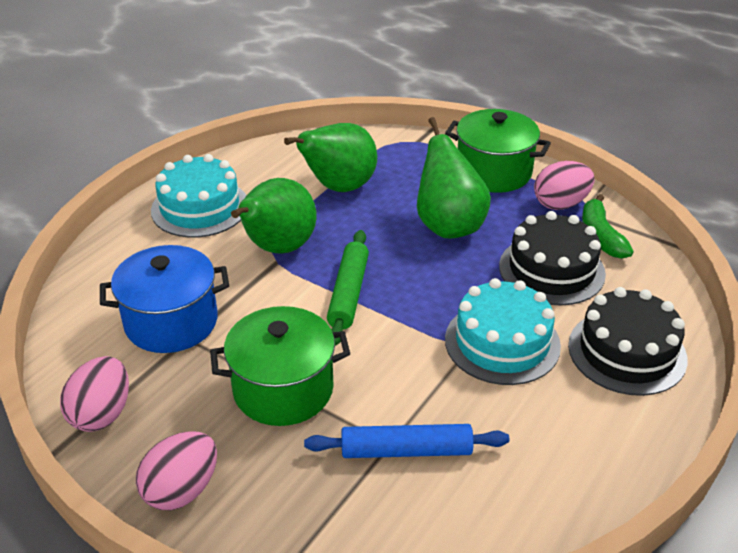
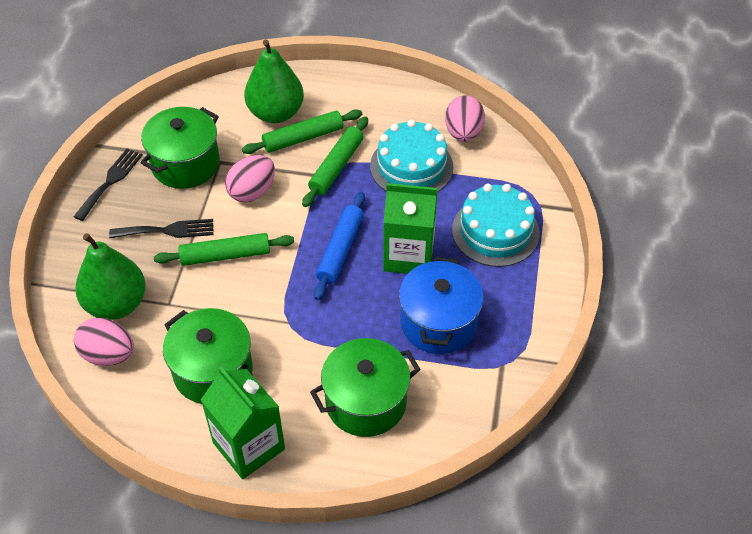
black cake: [499,211,606,305] [568,287,688,396] = 2 -> none = 0
black fork: none = 0 -> [73,148,143,221] [109,219,213,238] = 2
green banana: [582,194,634,259] = 1 -> none = 0
green carton: none = 0 -> [201,366,285,479] [383,183,438,274] = 2
green pear: [231,178,317,254] [284,123,377,192] [417,117,491,238] = 3 -> [75,233,146,320] [244,39,304,123] = 2
green pot: [210,306,350,426] [445,109,551,193] = 2 -> [141,107,220,189] [163,308,253,404] [310,338,421,437] = 3
green rolling pin: [327,230,369,346] = 1 -> [154,233,294,266] [242,109,362,154] [302,116,368,207] = 3

